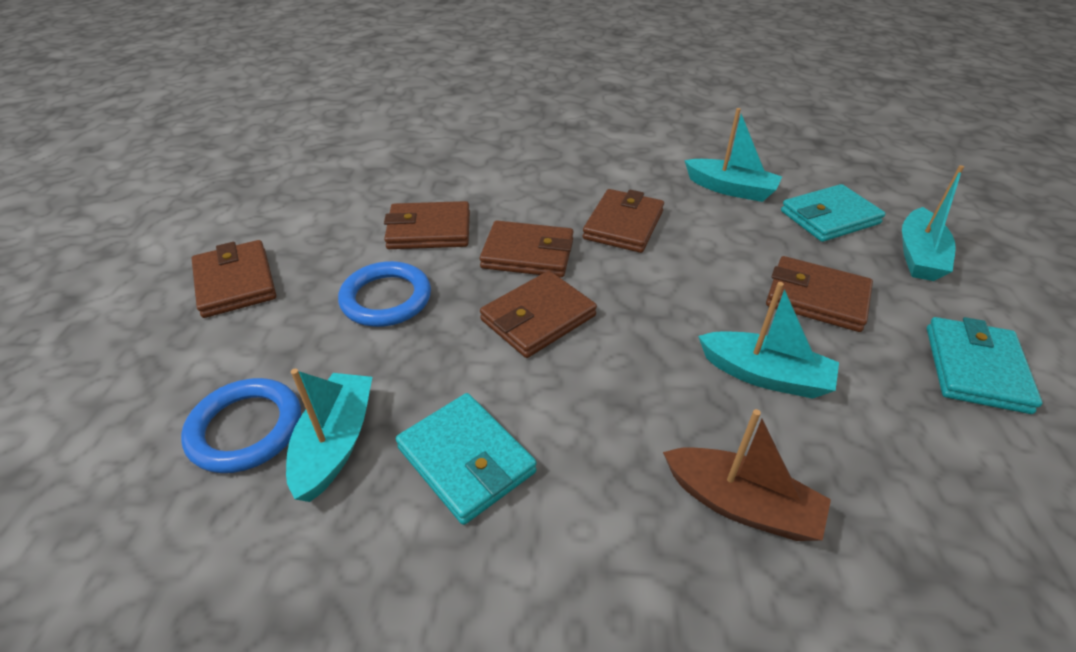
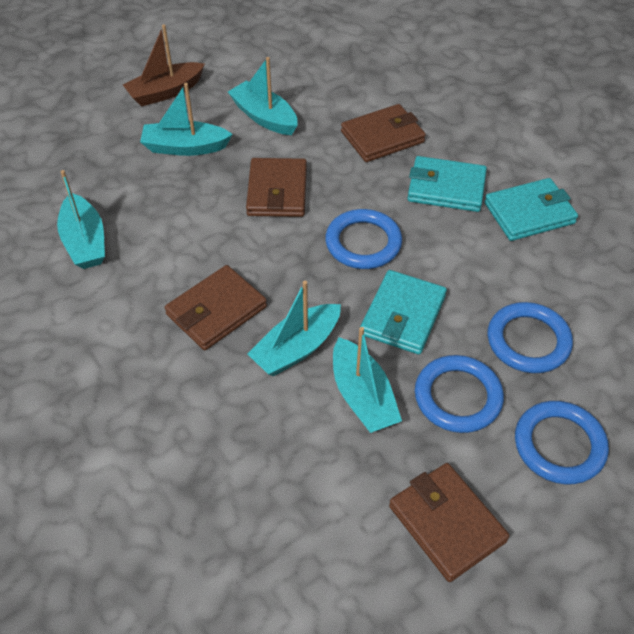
blue ring: [181,378,301,473] [338,261,431,327] = 2 -> [325,209,402,269] [415,355,504,433] [488,302,573,373] [515,401,609,484] = 4
brown wallet: [192,240,276,318] [384,201,470,249] [480,220,574,277] [480,271,597,358] [582,189,664,253] [766,256,873,332] = 6 -> [165,265,267,350] [246,158,307,217] [341,104,426,162] [389,463,509,582] = 4
turquoise boat: [286,369,372,502] [684,108,782,202] [698,282,839,399] [902,165,964,281] = 4 -> [57,170,105,269] [140,83,233,156] [228,57,298,135] [247,281,341,376] [333,327,402,433] = 5

